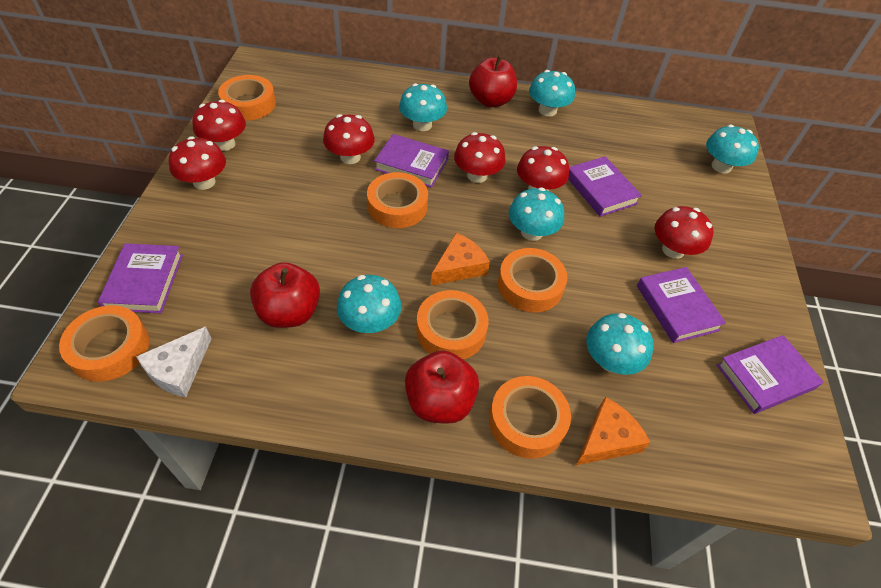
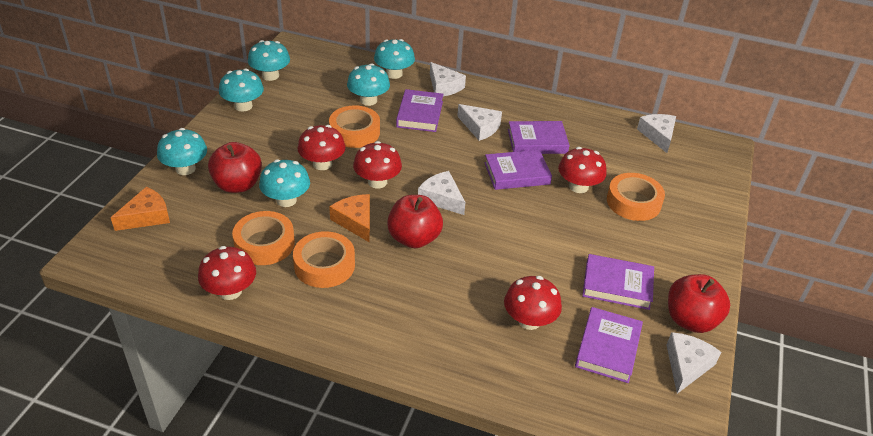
orange tape: [59,306,149,382] [218,75,276,121] [367,172,428,228] [416,290,489,360] [489,376,571,459] [498,248,567,313] = 6 -> [232,211,295,265] [293,231,355,288] [329,105,380,148] [607,173,665,221] = 4
red mushroom: [169,136,226,190] [192,100,246,151] [323,114,375,164] [454,132,506,183] [517,146,569,191] [655,206,713,259] = 6 -> [198,246,256,300] [297,125,346,170] [353,141,402,188] [504,276,562,330] [558,147,607,193] = 5
white cheese: [136,326,212,397] = 1 -> [418,171,466,215] [430,62,466,96] [457,104,502,141] [637,114,676,153] [667,332,721,394] = 5

